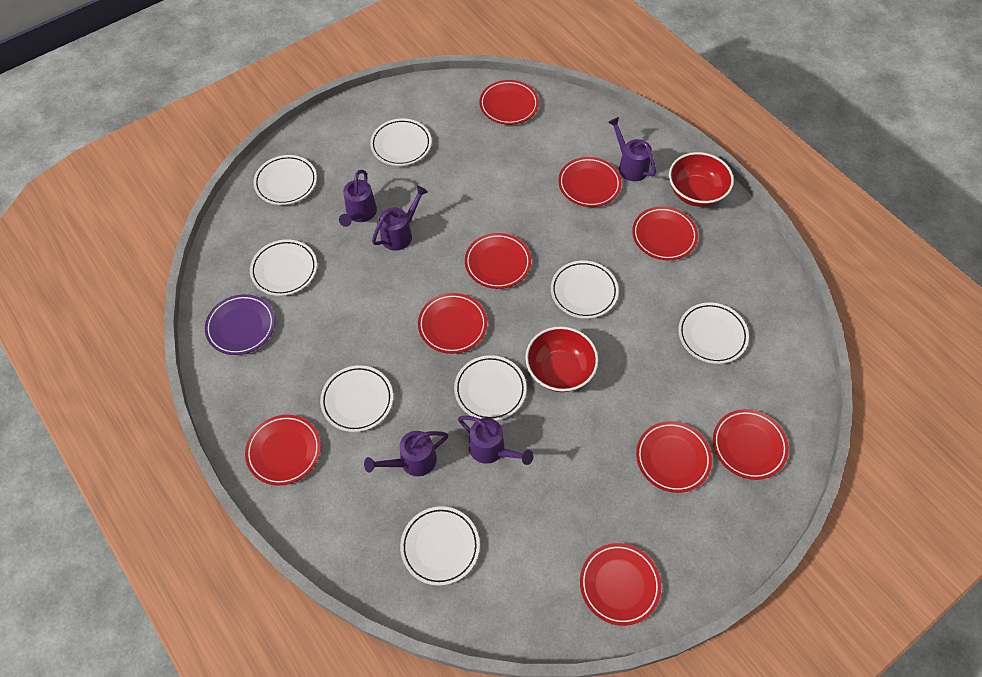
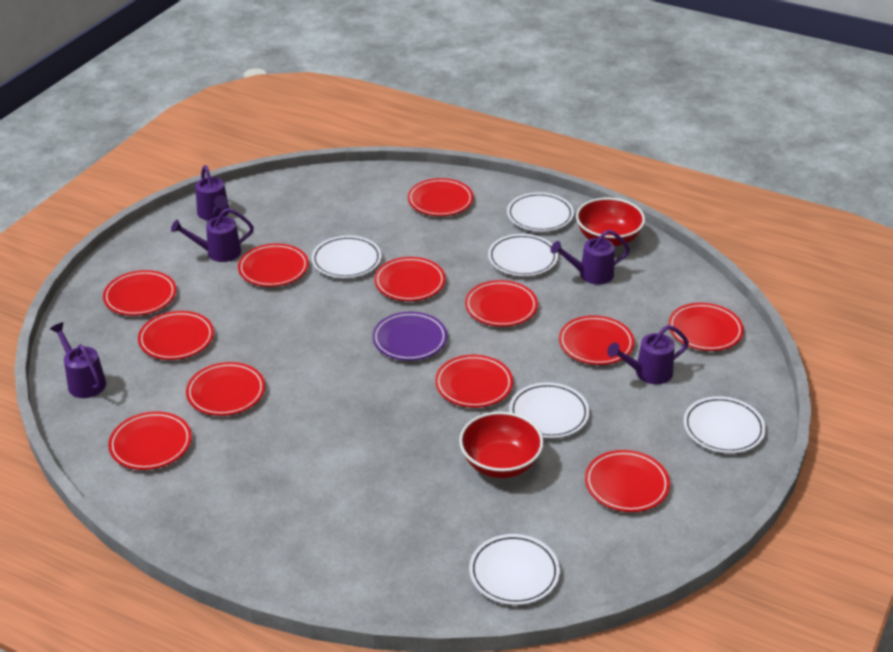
red plate: [245,415,321,486] [418,293,487,354] [465,233,531,289] [479,80,539,125] [558,157,622,207] [580,543,661,626] [632,206,698,260] [636,421,712,493] [713,409,789,480] = 9 -> [103,270,176,316] [108,411,192,470] [138,311,214,360] [186,362,265,416] [238,244,309,287] [374,257,446,301] [408,178,474,216] [435,355,513,408] [465,280,538,327] [559,315,634,365] [585,450,670,512] [668,303,744,351] = 12
white plate: [250,239,317,296] [253,155,317,205] [320,365,393,432] [370,119,432,166] [400,506,480,586] [454,355,527,421] [551,261,619,319] [678,302,749,364] = 8 -> [312,236,382,278] [469,534,560,605] [488,234,558,276] [507,192,574,232] [509,383,589,438] [684,396,766,453] = 6

